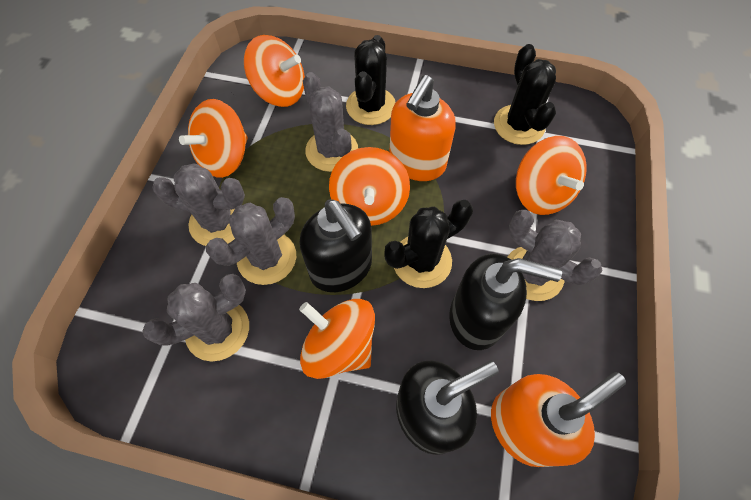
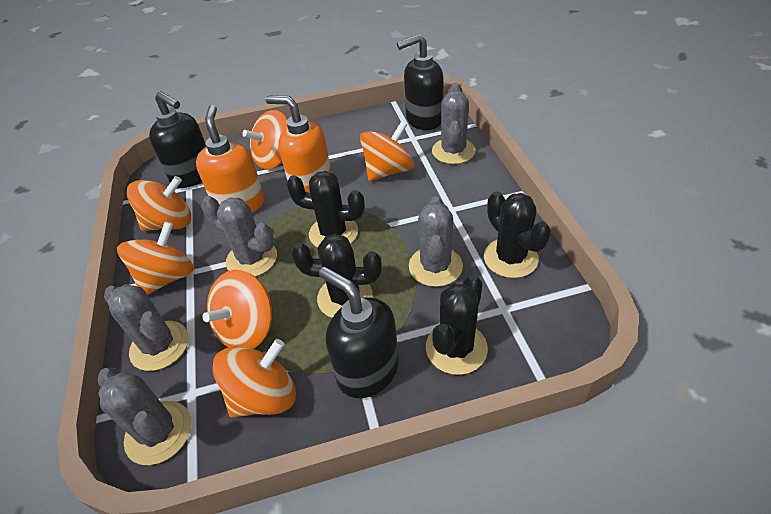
black cactus: [346,35,396,125] [384,200,473,288] [494,44,556,145] = 3 -> [286,171,365,248] [291,234,382,318] [426,274,488,375] [484,191,551,278] = 4
orange spinning top: [179,99,248,178] [244,35,305,107] [299,299,375,379] [329,147,410,226] [516,136,587,215] = 5 -> [117,221,194,295] [127,176,191,231] [202,270,272,349] [212,339,296,418] [242,110,287,170] [360,121,414,181] = 6

